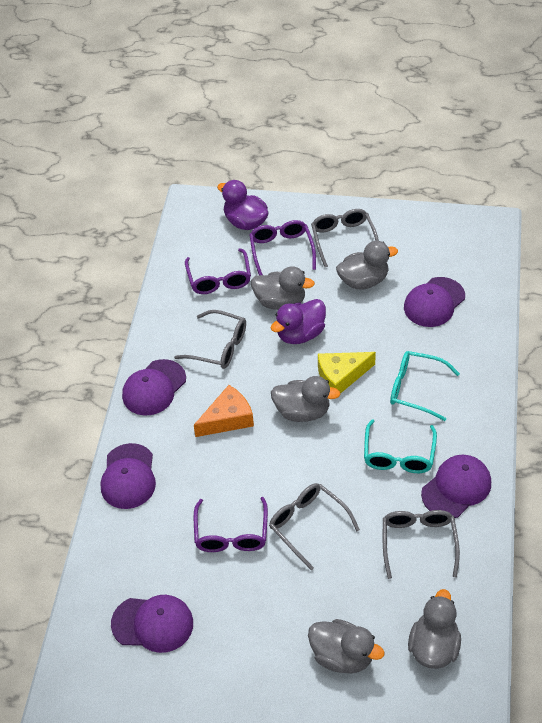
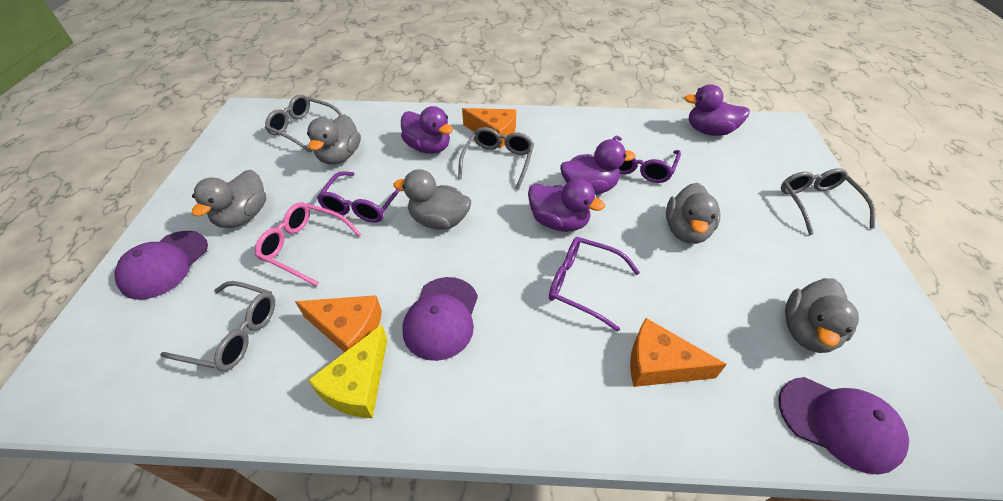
orange cheese: [194,385,254,437] = 1 -> [295,295,382,352] [462,108,516,148] [630,318,727,387] = 3
pink glasses: none = 0 -> [255,203,361,287] = 1
purple cap: [101,443,156,509] [111,595,193,653] [122,359,186,416] [404,277,465,327] [421,455,491,518] = 5 -> [114,231,208,300] [402,277,478,361] [779,377,909,475] = 3
purple duck: [217,180,268,230] [271,299,326,344] = 2 -> [401,106,453,154] [528,179,605,232] [560,139,635,195] [684,84,750,136] = 4
turquoise glasses: [364,419,437,473] [390,351,460,421] = 2 -> none = 0

